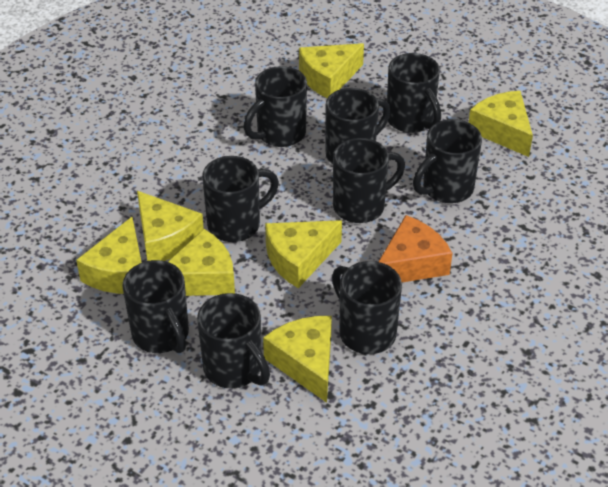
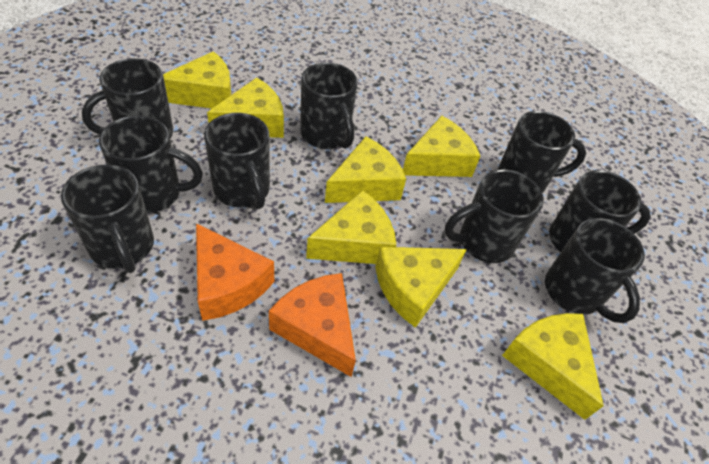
orange cheese: [378,215,453,282] = 1 -> [196,223,274,321] [269,273,356,377] = 2

